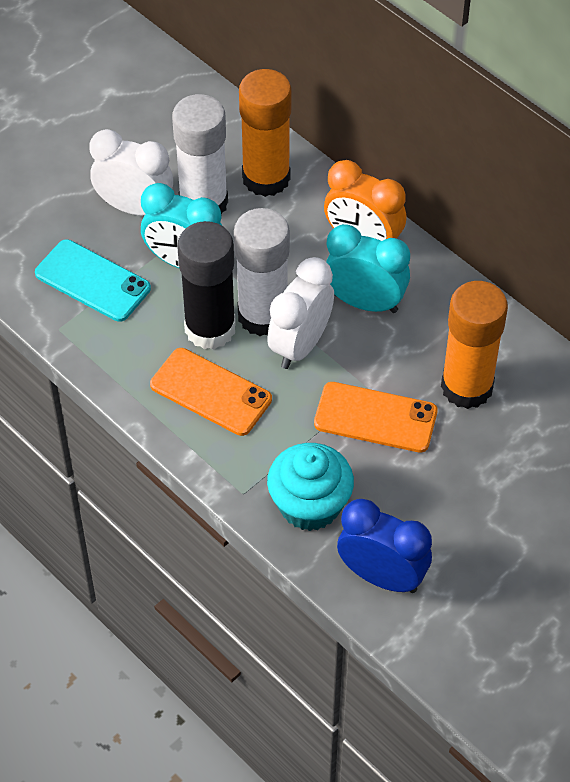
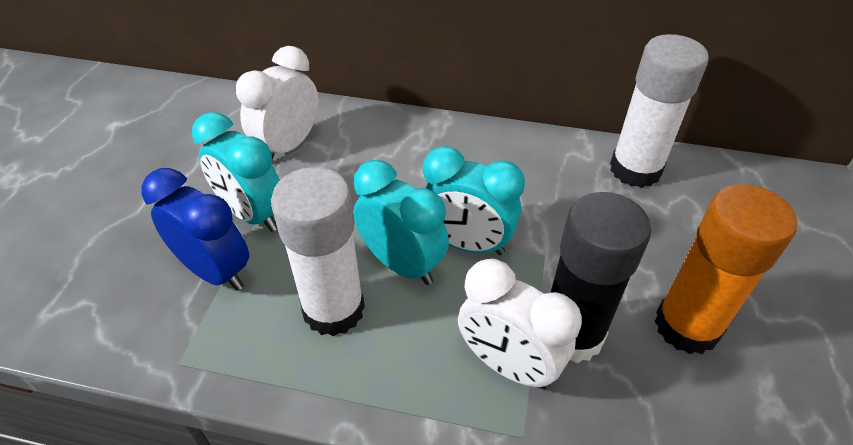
orange clock: [324,160,407,241] = 1 -> none = 0
orange glue stick: [239,69,292,197] [441,281,508,409] = 2 -> [654,184,797,354] = 1
orange phone: [150,348,272,436] [314,382,438,453] = 2 -> none = 0
turquoise clock: [141,183,222,269] [326,224,410,313] = 2 -> [192,112,280,232] [353,160,449,285] [422,146,525,255] = 3
turquoise cupcake: [267,443,354,531] = 1 -> none = 0
turquoise phone: [35,239,151,322] = 1 -> none = 0

